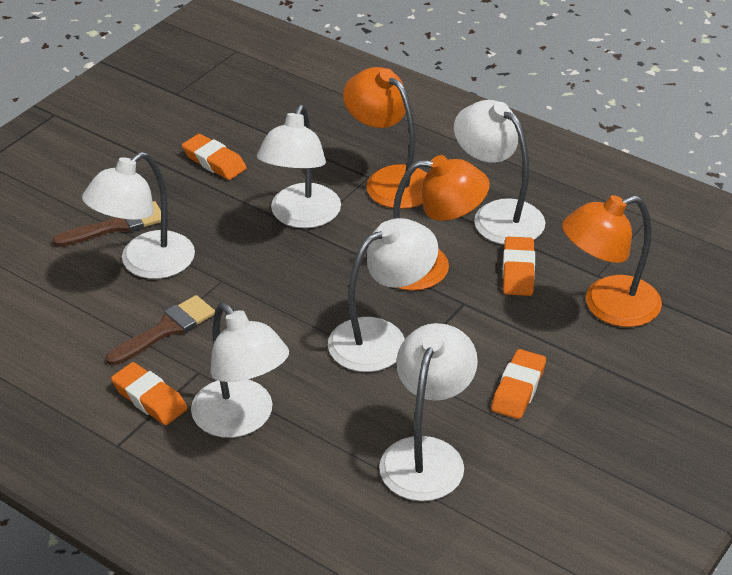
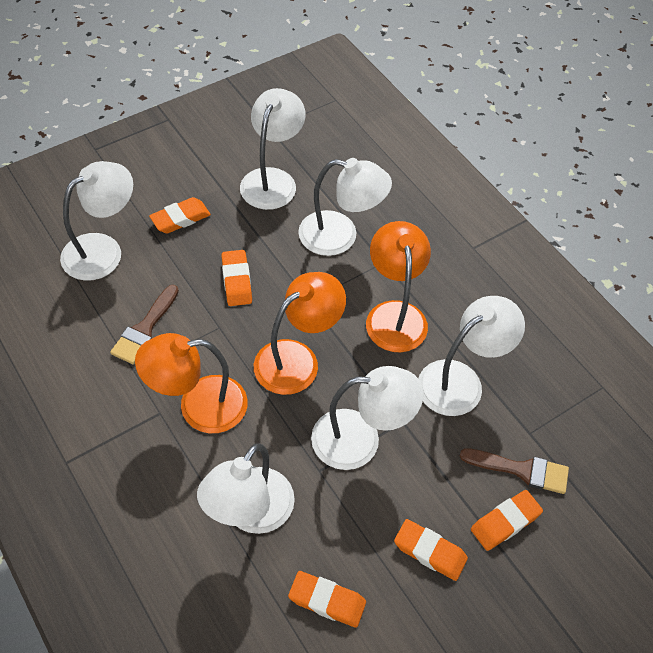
orange eraser: [111,362,188,425] [182,134,247,180] [491,349,546,419] [502,237,535,296] = 4 -> [149,197,211,233] [221,250,252,306] [288,571,366,628] [394,519,468,581] [471,490,543,551] = 5

